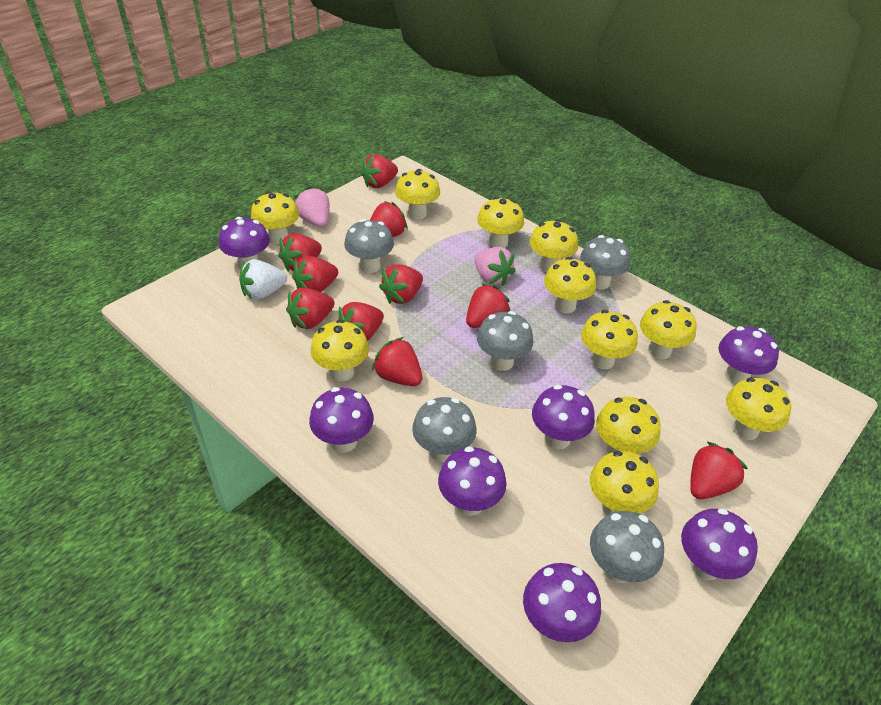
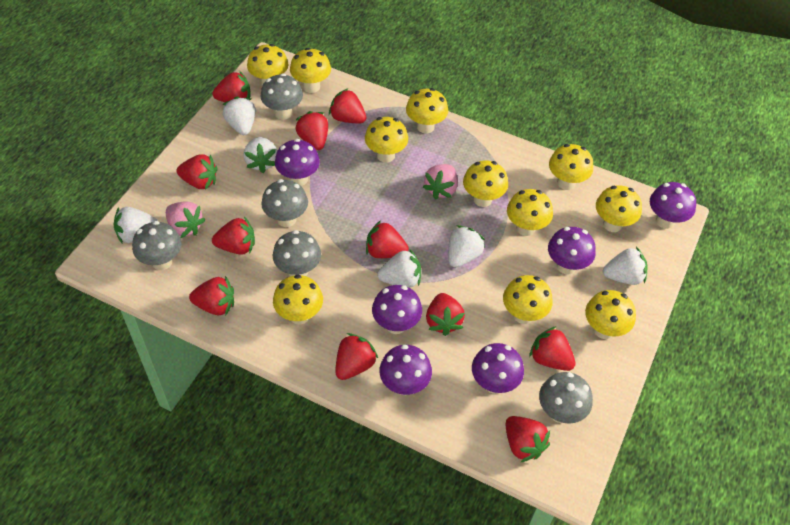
purple mushroom: [219,217,270,270] [309,387,374,453] [438,446,507,516] [523,563,601,642] [532,385,595,449] [681,508,758,580] [719,326,779,385] = 7 -> [275,139,320,186] [372,285,422,334] [379,345,432,395] [472,343,524,394] [548,227,596,274] [650,182,696,229] = 6
red strawberry: [278,234,322,272] [286,288,335,329] [292,256,338,292] [338,302,384,341] [360,154,398,188] [370,201,408,237] [372,337,422,386] [379,264,423,304] [466,283,510,328] [690,442,748,499] = 10 -> [176,155,217,190] [189,276,234,315] [212,71,250,102] [212,216,255,255] [296,111,328,150] [329,88,367,123] [335,333,378,380] [366,220,409,258] [426,293,465,336] [506,416,550,462] [529,326,575,371] = 11
white strawberry: [239,259,287,300] = 1 -> [114,207,158,244] [223,96,256,135] [244,137,277,173] [377,248,421,288] [448,225,485,268] [603,247,647,285] = 6

